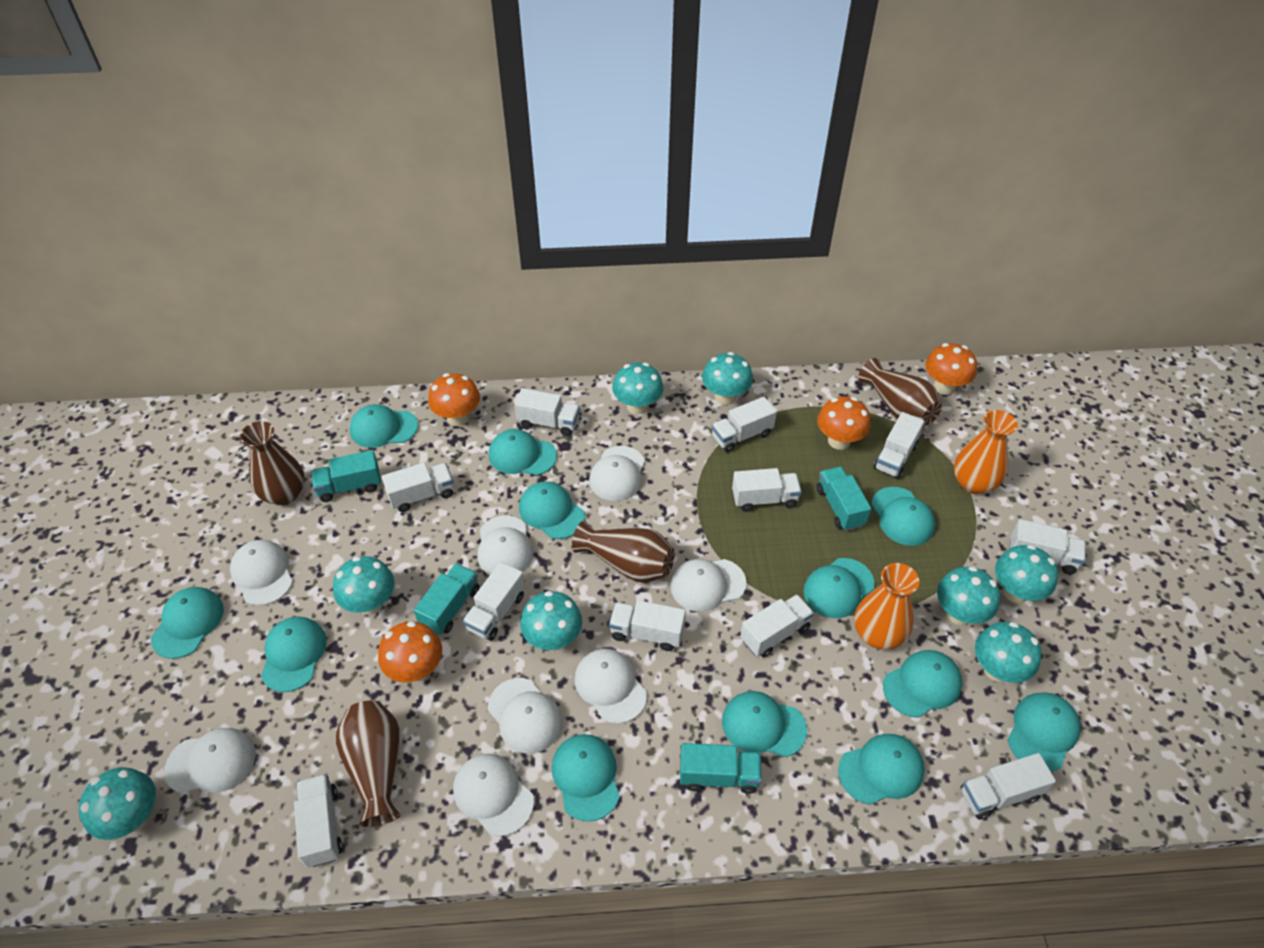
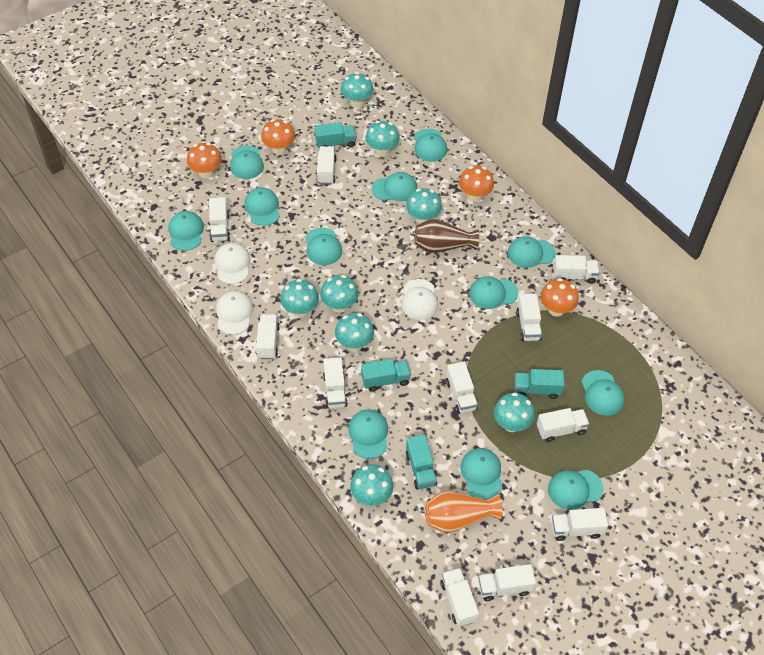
brown vase: [240,421,305,506] [336,700,401,827] [572,521,675,583] [858,358,942,425] = 4 -> [414,219,479,253] = 1
orange vase: [854,563,919,649] [954,410,1018,494] = 2 -> [425,492,503,533] = 1
white cap: [165,728,256,793] [230,540,293,606] [453,754,534,836] [477,515,533,575] [488,678,562,753] [574,648,647,724] [589,446,645,501] [670,559,747,612] = 8 -> [214,243,251,284] [216,291,253,335] [401,279,438,320] = 3

